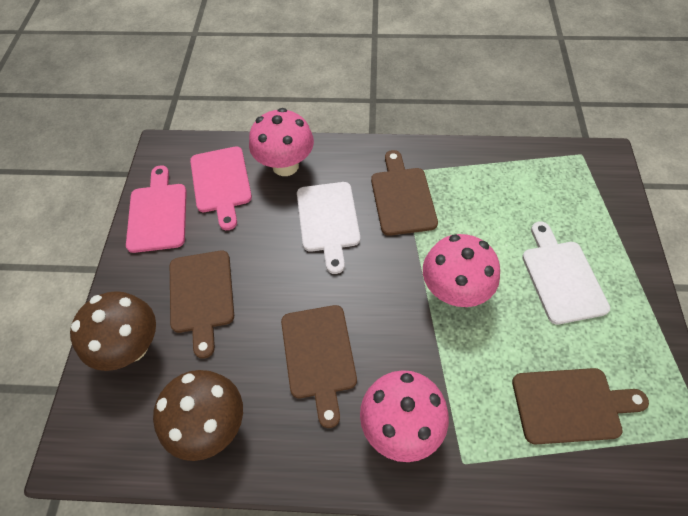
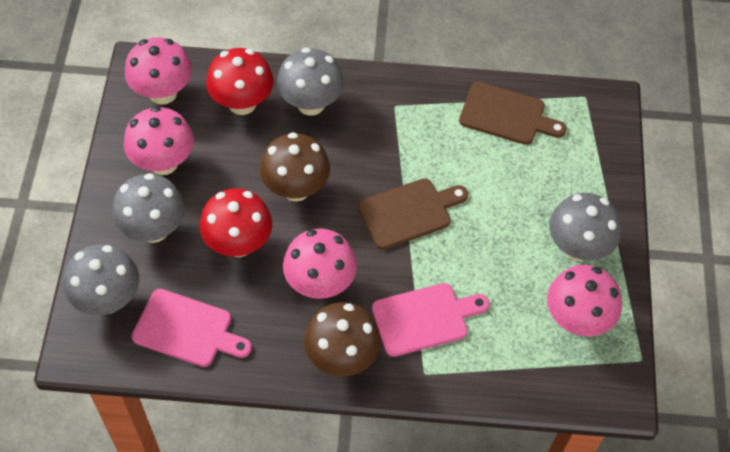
brown cutting board: [170,250,234,359] [281,305,357,428] [371,150,438,236] [512,368,649,444] = 4 -> [358,178,468,250] [459,82,567,145] = 2
grey mushroom: none = 0 -> [64,244,139,315] [112,173,185,243] [277,47,344,116] [549,193,621,261] = 4
pink mushroom: [249,108,314,176] [360,370,449,462] [423,234,500,307] = 3 -> [124,106,194,175] [125,37,192,105] [283,229,357,299] [547,265,622,336] = 4
red mushroom: none = 0 -> [200,188,272,257] [206,48,274,115] = 2
white cutting board: [297,182,360,274] [522,222,610,324] = 2 -> none = 0

